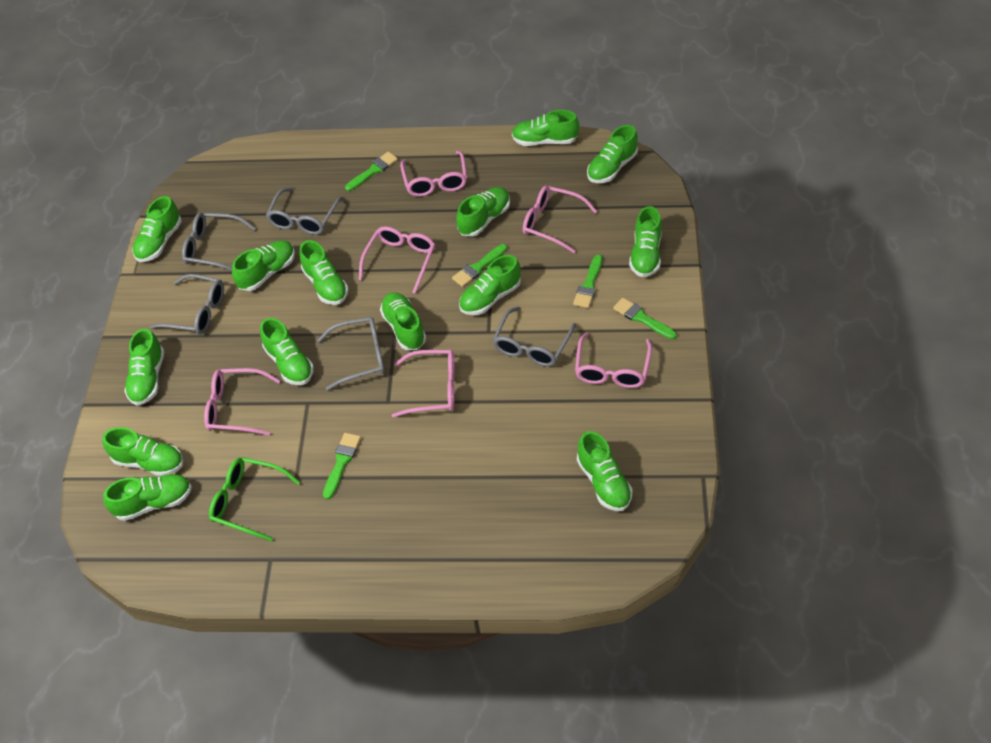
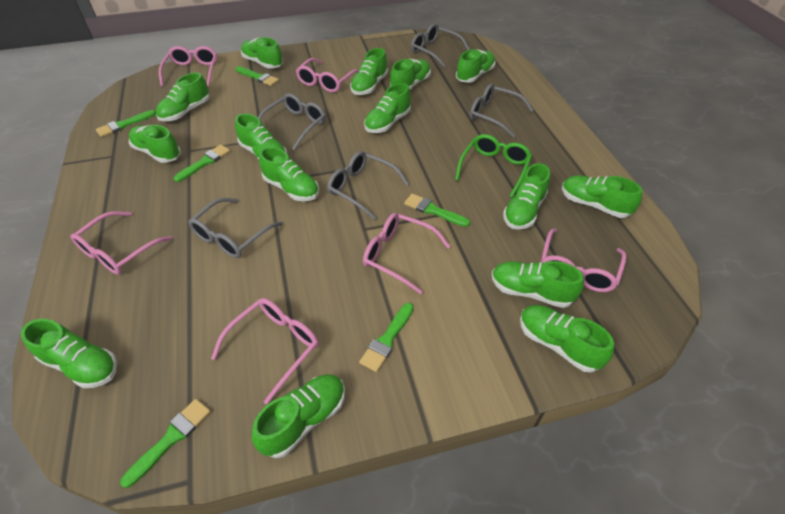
green brush: [323,433,361,500] [345,152,398,191] [452,244,507,287] [573,255,602,308] [613,298,677,339] = 5 -> [96,110,156,137] [120,399,211,488] [173,144,230,182] [235,66,279,86] [359,303,414,372] [404,193,470,227] = 6
green shoe: [102,427,184,476] [103,474,192,521] [124,329,164,406] [132,196,182,262] [232,241,295,291] [260,318,314,385] [299,240,349,305] [380,292,426,350] [456,187,510,237] [459,255,521,315] [512,110,579,146] [577,431,633,511] [587,125,638,183] [629,206,662,277] = 14 -> [21,319,117,388] [129,125,181,163] [156,72,210,121] [235,113,287,160] [241,37,283,69] [252,374,345,458] [259,147,319,201] [350,48,388,95] [364,83,411,133] [390,59,431,90] [456,49,496,83] [492,261,584,308] [503,163,550,230] [520,305,614,373] [562,176,642,218] = 15

